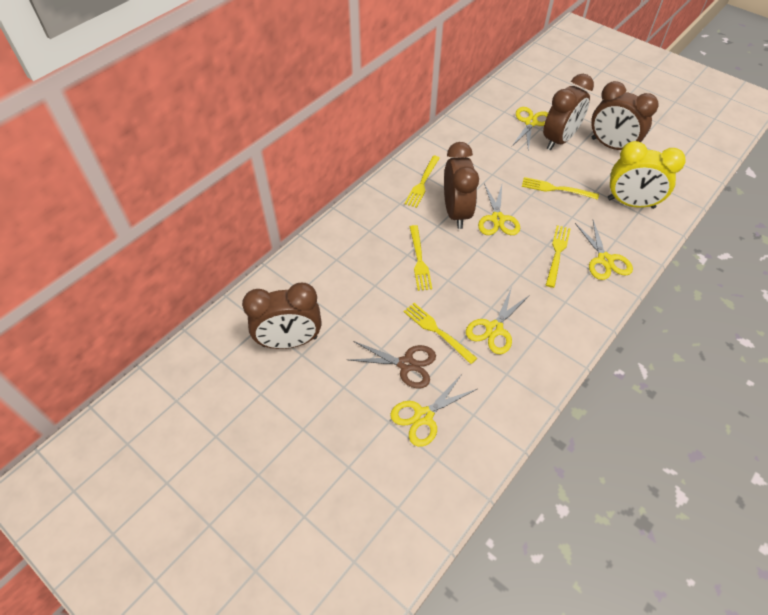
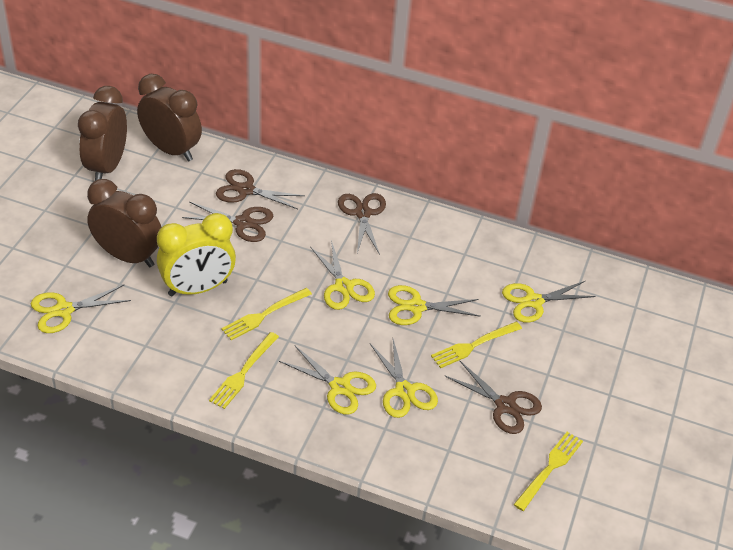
brown clock: [242,283,321,349] [444,142,479,229] [543,74,594,150] [591,81,659,150] = 4 -> [78,86,127,181] [87,179,162,267] [137,74,202,161] = 3
brown scissors: [348,341,436,389] = 1 -> [182,202,273,242] [216,169,305,209] [338,193,386,255] [445,361,542,434] = 4
yellow fork: [403,303,477,364] [404,156,440,208] [410,225,432,291] [522,177,599,200] [546,225,571,288] = 5 -> [209,332,279,409] [221,288,312,340] [431,322,522,368] [513,432,583,511] = 4
yellow scissors: [390,374,477,447] [466,287,531,354] [478,183,520,235] [512,107,548,150] [575,220,633,280] = 5 -> [31,284,131,333] [279,345,376,415] [310,240,375,310] [370,339,438,418] [388,285,481,325] [502,281,596,323] = 6

